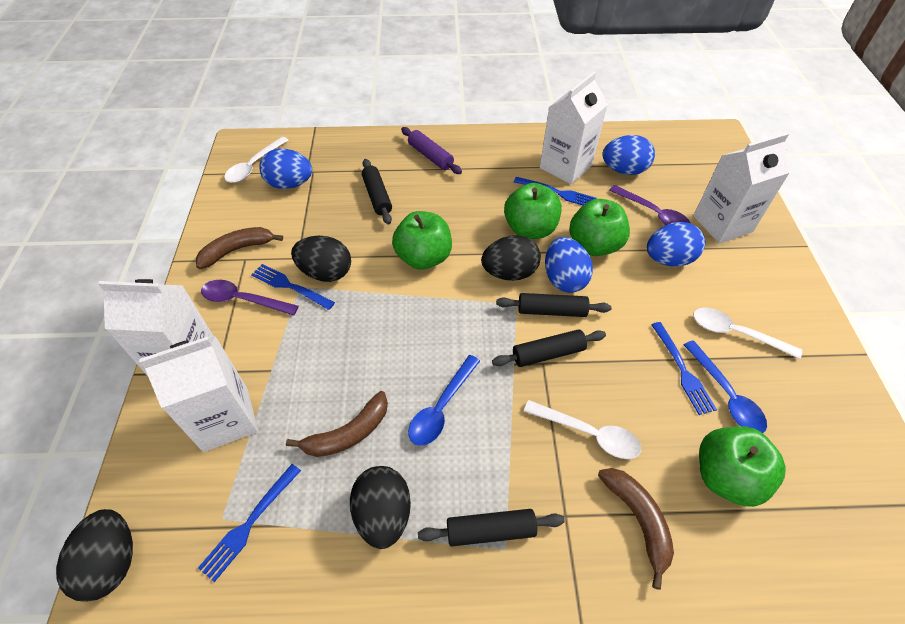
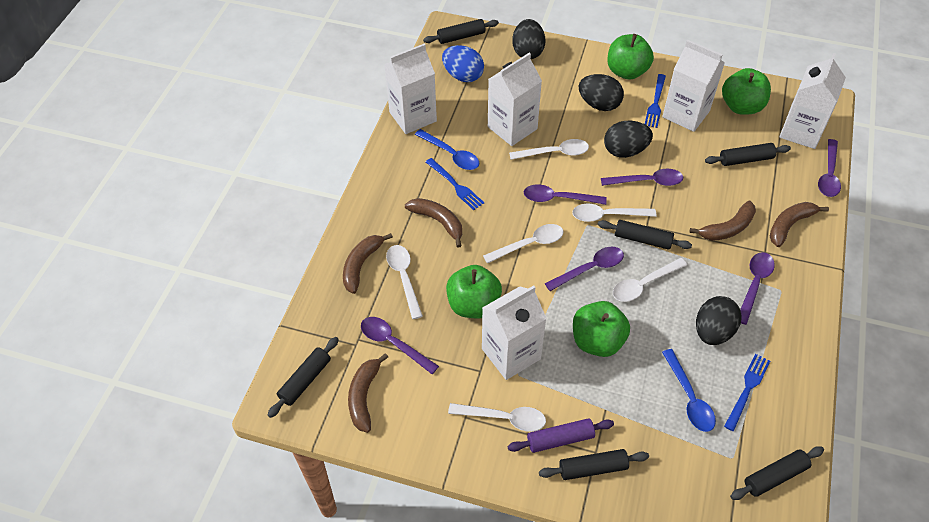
black rolling pin: [362,159,392,224] [418,509,565,547] [492,329,606,367] [496,293,612,317] = 4 -> [268,337,339,418] [423,19,499,44] [539,449,649,480] [597,220,692,250] [705,143,791,166] [730,447,824,500] = 6
blue egg: [259,149,312,189] [545,237,593,293] [602,135,655,175] [647,222,705,267] = 4 -> [442,45,484,82] = 1
blue fork: [198,464,301,582] [251,264,335,310] [514,177,597,205] [651,322,717,415] = 4 -> [426,158,484,210] [645,74,666,128] [724,354,770,431] = 3
brown banana: [196,227,283,269] [286,391,388,457] [598,468,674,590] = 3 -> [343,233,393,294] [348,353,388,433] [405,198,462,248] [689,201,756,241] [770,202,829,247] = 5
purple spoon: [201,280,299,316] [609,185,690,225] = 2 -> [361,317,439,374] [524,184,607,205] [545,247,624,291] [601,169,683,186] [740,252,775,325] [818,139,841,197] = 6
white carton: [98,279,214,376] [139,336,258,452] [540,72,608,184] [693,133,790,244] = 4 -> [384,44,437,134] [482,285,547,380] [488,53,542,146] [662,40,725,132] [779,53,846,149] = 5
white spoon: [224,137,288,183] [524,400,641,459] [693,307,802,359] = 3 -> [386,245,423,319] [448,403,546,432] [483,224,564,264] [509,139,589,160] [572,204,656,222] [613,258,687,302] = 6

